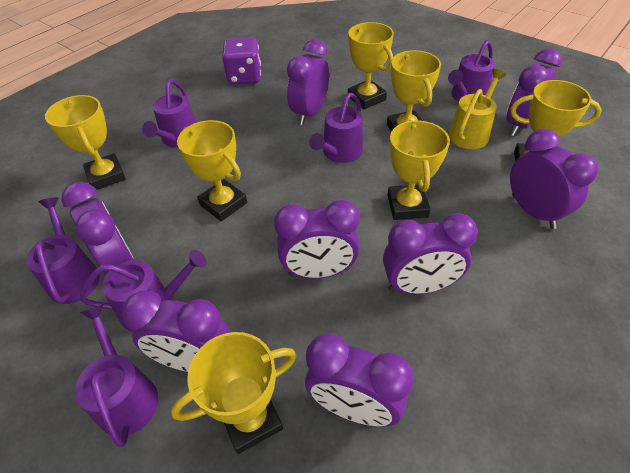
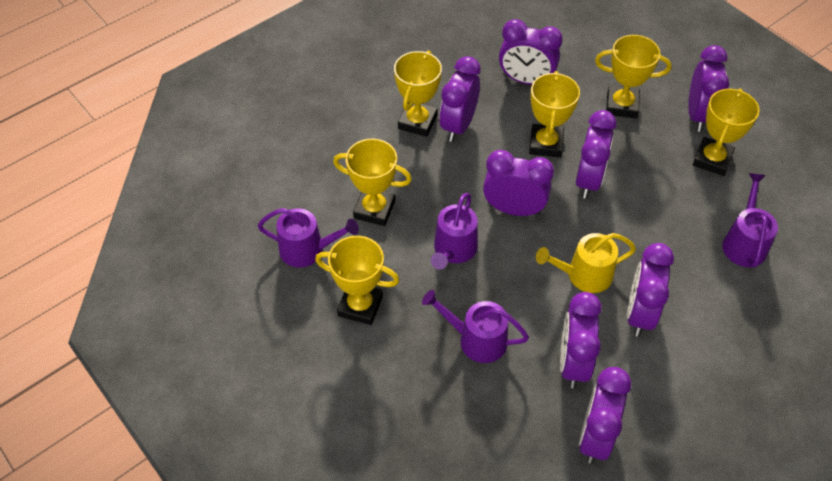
purple dice: [222,37,261,85] = 1 -> none = 0
purple watering can: [26,197,100,304] [75,304,158,447] [80,250,207,332] [142,79,196,147] [309,93,363,163] [448,40,495,102] = 6 -> [258,208,359,267] [422,290,529,363] [431,193,478,270] [722,173,778,267] = 4
yellow trophy: [45,95,126,190] [171,332,297,454] [177,120,247,221] [348,22,394,109] [387,50,441,132] [387,120,450,220] [510,80,602,162] = 7 -> [315,236,399,325] [333,139,412,226] [394,51,442,137] [529,71,580,158] [595,35,671,118] [693,89,760,176] = 6

